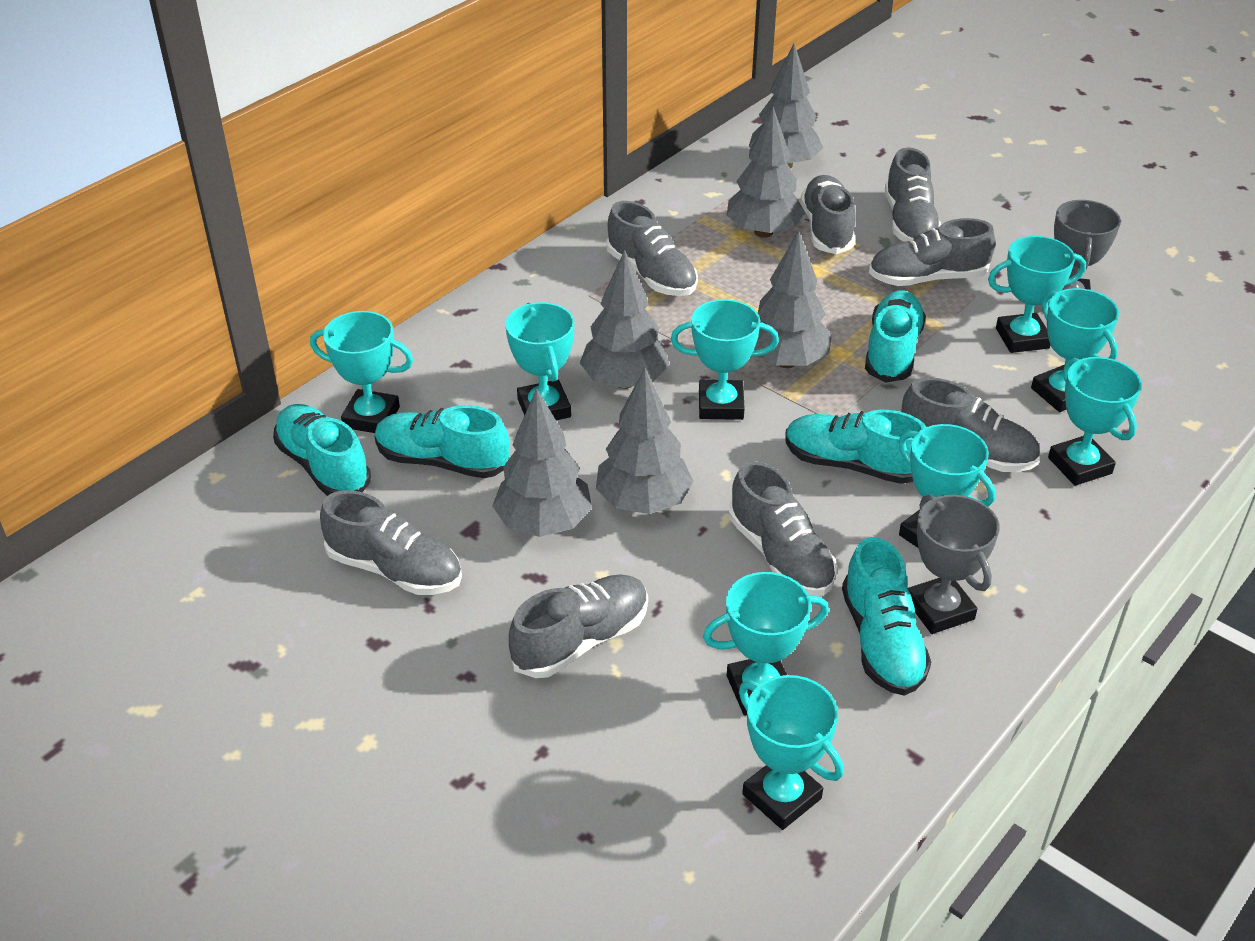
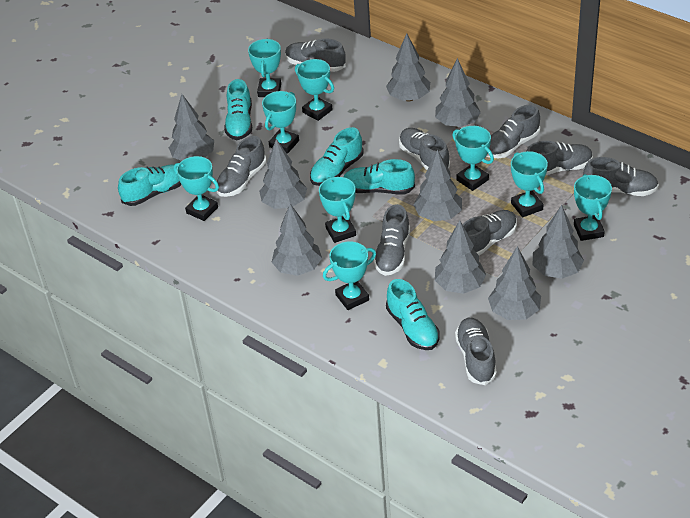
grey shoe: [320,490,462,595] [509,574,648,678] [606,201,698,296] [729,461,837,596] [801,175,855,254] [869,218,995,286] [885,147,941,242] [901,377,1040,472] = 8 -> [217,136,267,197] [285,38,346,72] [373,204,410,276] [399,128,450,170] [455,318,497,385] [463,210,517,256] [486,104,541,158] [526,141,593,176] [583,157,659,196] = 9
grey tree: [492,388,592,537] [580,250,669,389] [596,368,694,514] [727,107,805,238] [749,43,823,169] [754,230,832,368] = 6 -> [169,94,214,161] [259,139,307,209] [272,204,322,276] [386,33,430,102] [413,150,462,221] [435,58,481,127] [435,220,486,294] [488,246,541,320] [533,205,584,279] = 9
grey trophy: [908,495,1000,634] [1048,200,1121,304] = 2 -> none = 0

